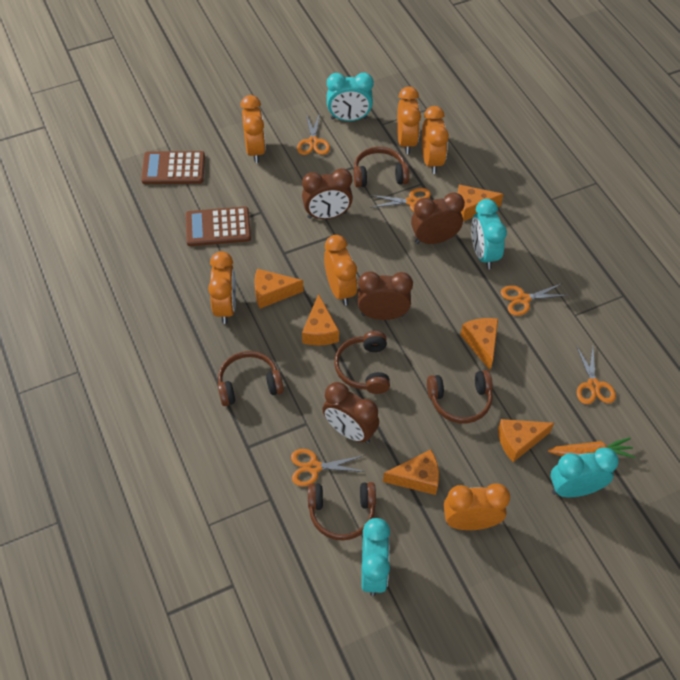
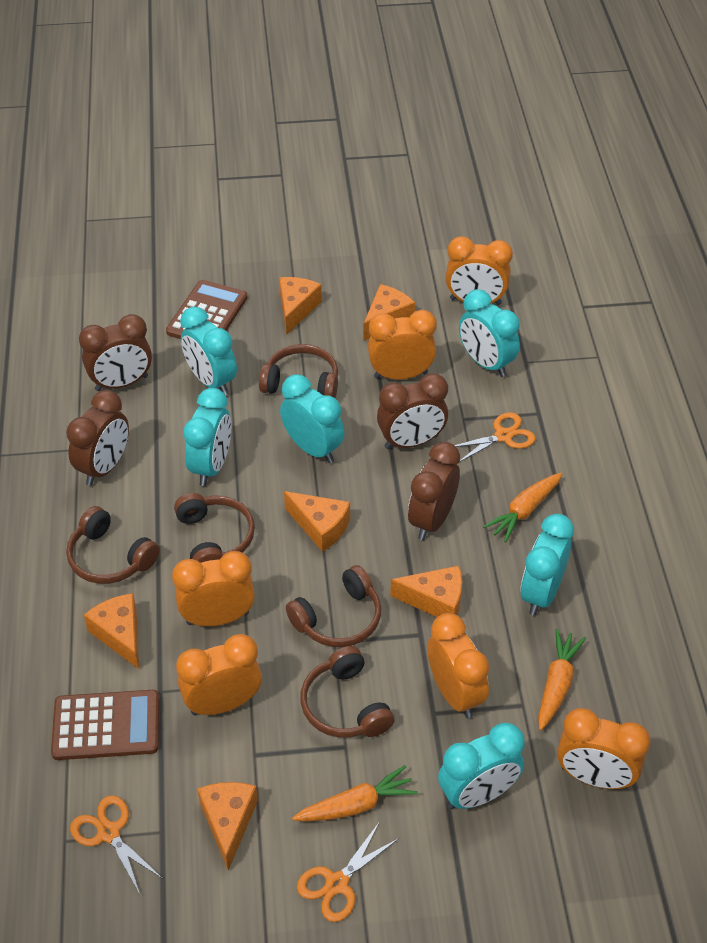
orange carrot: [548,438,635,458] = 1 -> [292,765,418,822] [483,473,562,543] [538,629,586,730] = 3
orange scissors: [291,449,366,487] [297,113,330,155] [370,188,431,212] [501,283,569,316] [576,345,616,404] = 5 -> [70,795,163,894] [297,823,399,922] [454,412,536,462] = 3
turquoise clock: [327,73,374,121] [361,518,390,596] [471,199,507,269] [550,447,619,497] = 4 -> [180,307,237,395] [183,388,231,486] [280,374,344,463] [438,723,525,809] [459,289,520,377] [520,514,574,616] = 6

